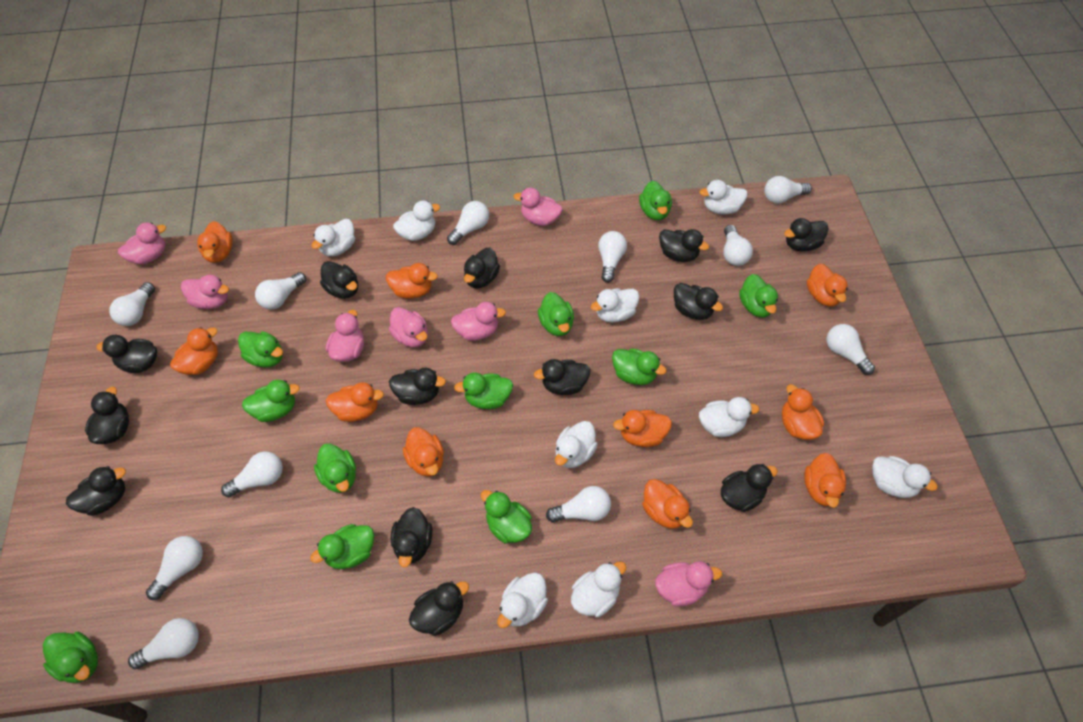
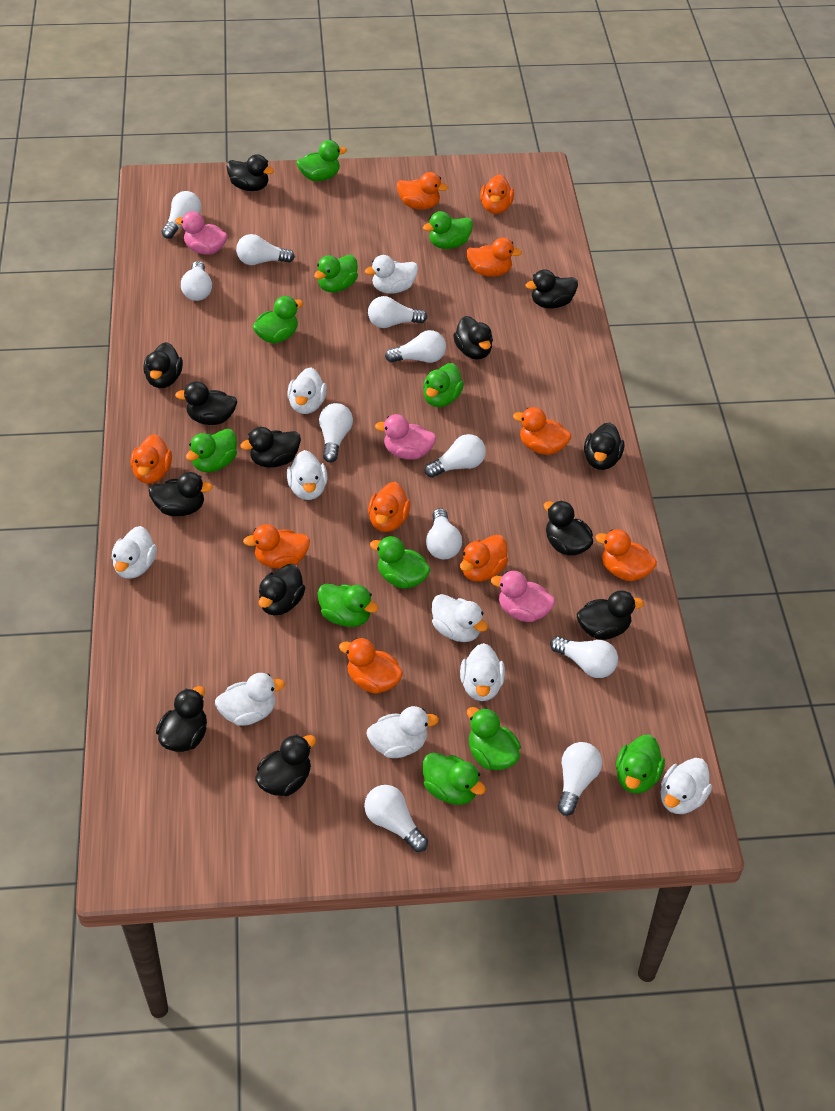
pink duck: [118,222,166,264] [181,275,229,309] [326,310,364,362] [389,307,428,348] [451,302,506,341] [514,188,562,226] [655,561,722,607] = 7 -> [175,211,228,255] [375,414,437,460] [491,571,555,622] = 3

